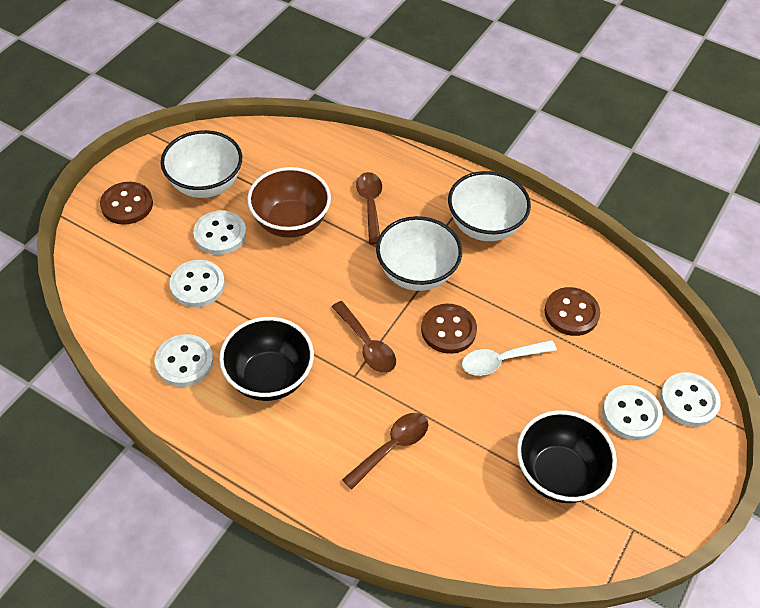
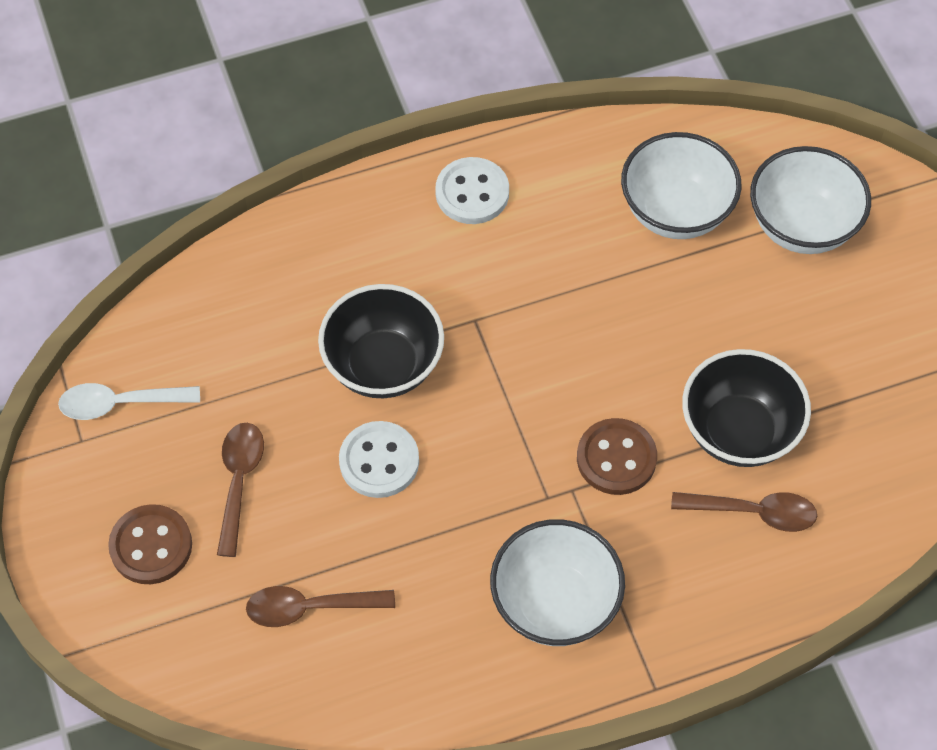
brown bowl: [247,167,331,238] = 1 -> none = 0
brown button: [100,182,153,225] [421,303,477,354] [544,287,600,336] = 3 -> [108,504,192,584] [577,418,657,495] = 2
white button: [155,334,213,387] [169,260,225,307] [193,210,246,255] [602,385,663,440] [660,372,721,427] = 5 -> [339,421,419,498] [435,157,509,224] = 2

